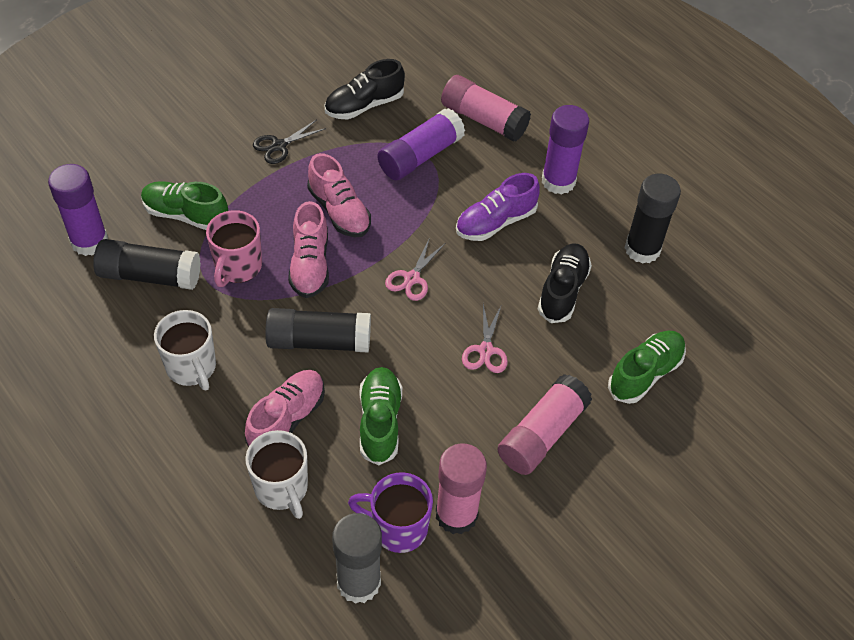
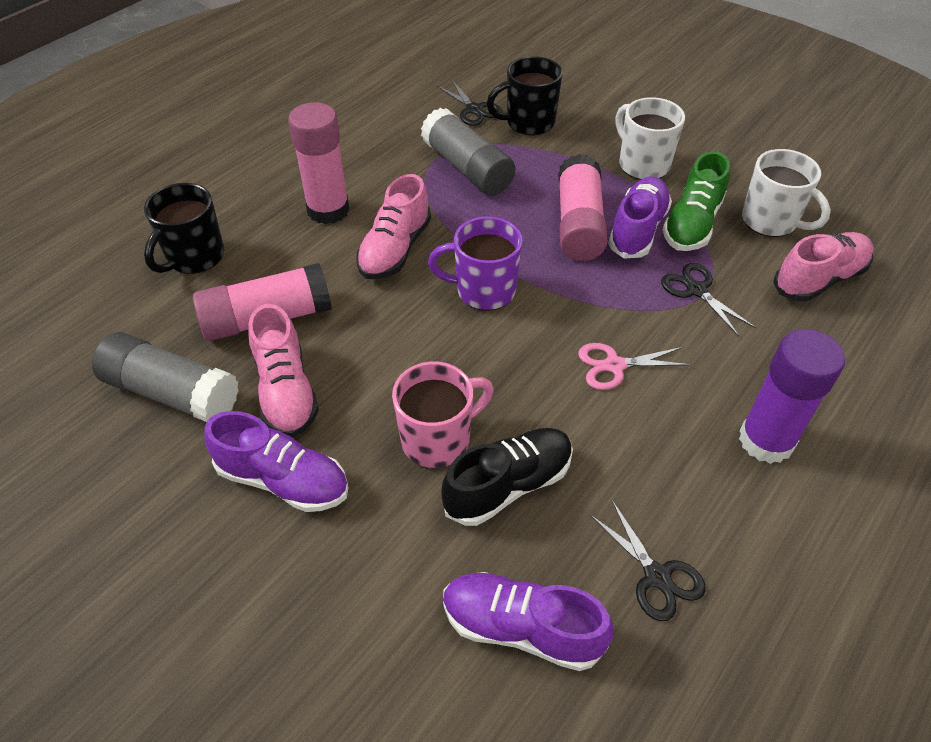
black glue stick: [93,239,201,290] [265,308,371,353] [625,174,681,264] = 3 -> none = 0
black mug: none = 0 -> [144,183,224,274] [486,56,563,136] = 2
black scissors: [253,120,326,164] = 1 -> [437,80,502,126] [589,500,706,621] [661,263,756,337] = 3
black shoe: [325,59,405,119] [538,243,592,323] = 2 -> [441,428,573,526] = 1
green shoe: [141,181,228,230] [359,367,402,466] [608,331,686,404] = 3 -> [663,151,730,251] = 1
grey glue stick: [332,513,382,604] = 1 -> [92,332,239,422] [421,108,515,196] = 2
pink scissors: [385,237,445,301] [462,304,508,373] = 2 -> [578,343,692,390] = 1
purple glue stick: [48,164,108,256] [378,108,465,180] [542,105,589,195] = 3 -> [739,329,845,464] = 1
purple shoe: [456,173,540,241] = 1 -> [204,411,349,512] [443,572,613,671] [608,176,672,259] = 3

